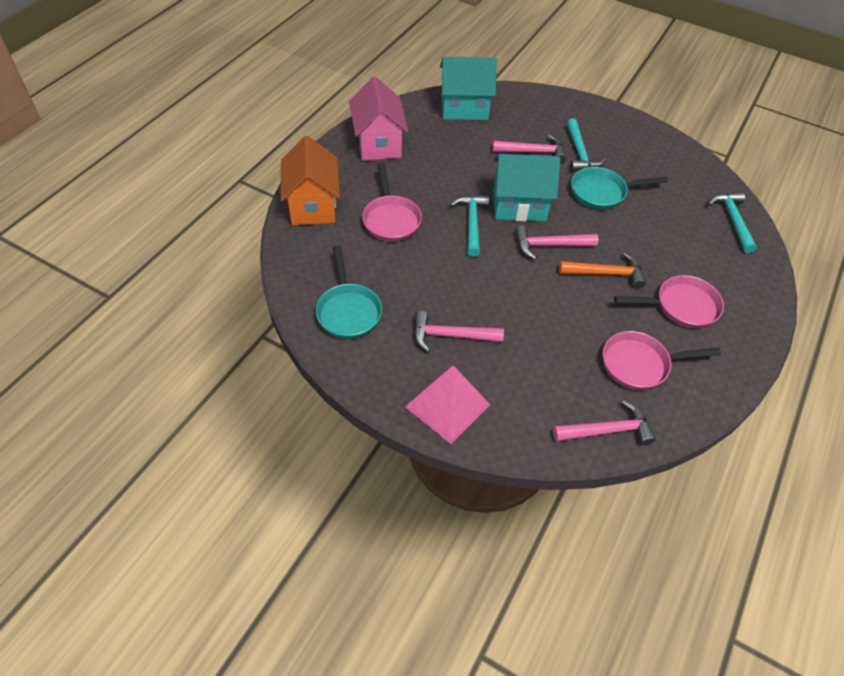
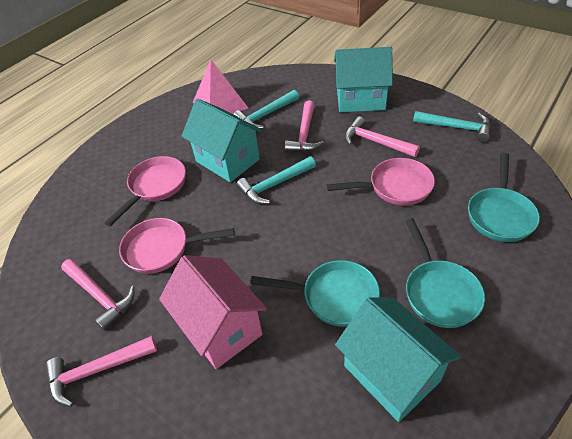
orange hammer: [559,252,646,288] = 1 -> none = 0
orange house: [281,136,340,225] = 1 -> none = 0
turquoise house: [440,57,497,120] [493,154,560,221] = 2 -> [182,99,262,182] [334,47,393,112] [335,297,461,422] = 3
turquoise pan: [316,246,382,339] [571,167,668,210] = 2 -> [250,260,380,327] [405,218,485,328] [468,153,540,242] = 3

